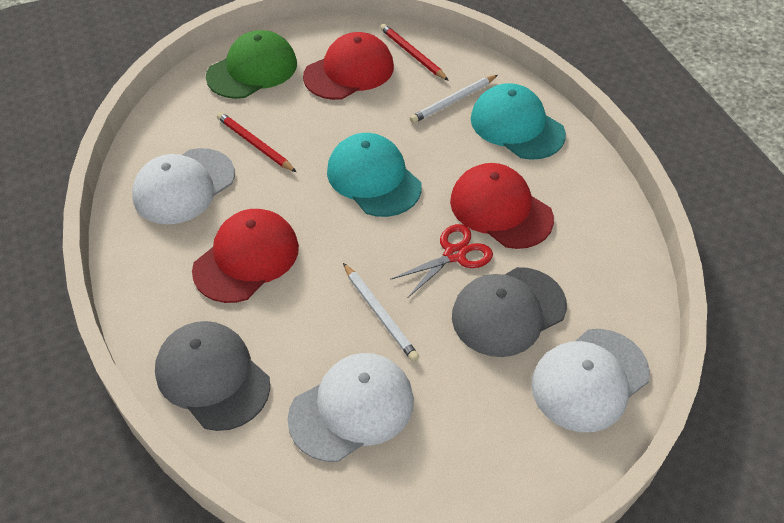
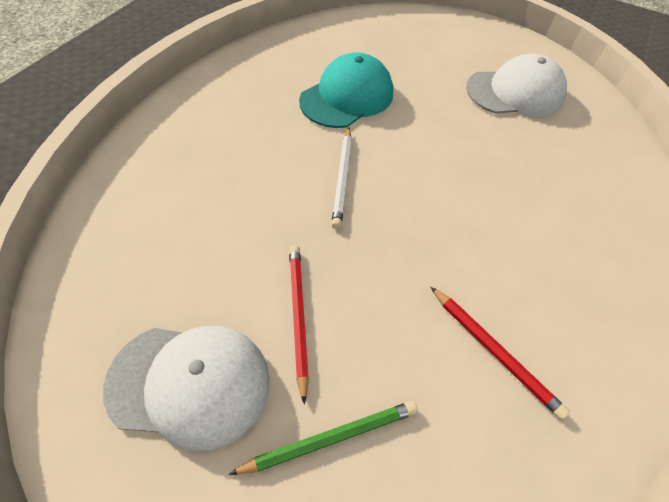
green cap: [206,30,297,99] = 1 -> none = 0
green pencil: none = 0 -> [229,401,417,475] = 1
grey cap: [155,321,270,431] [452,267,567,357] = 2 -> none = 0
red cap: [192,209,299,303] [303,32,394,100] [450,163,554,249] = 3 -> none = 0
red scissors: [390,224,493,298] = 1 -> none = 0
turquoise cap: [327,133,422,217] [471,83,566,160] = 2 -> [299,52,393,128] = 1
white cap: [132,148,235,224] [287,353,414,462] [531,329,650,432] = 3 -> [103,326,270,451] [466,54,567,117] = 2
white pencil: [343,263,419,362] [410,75,498,123] = 2 -> [331,127,352,229] = 1

